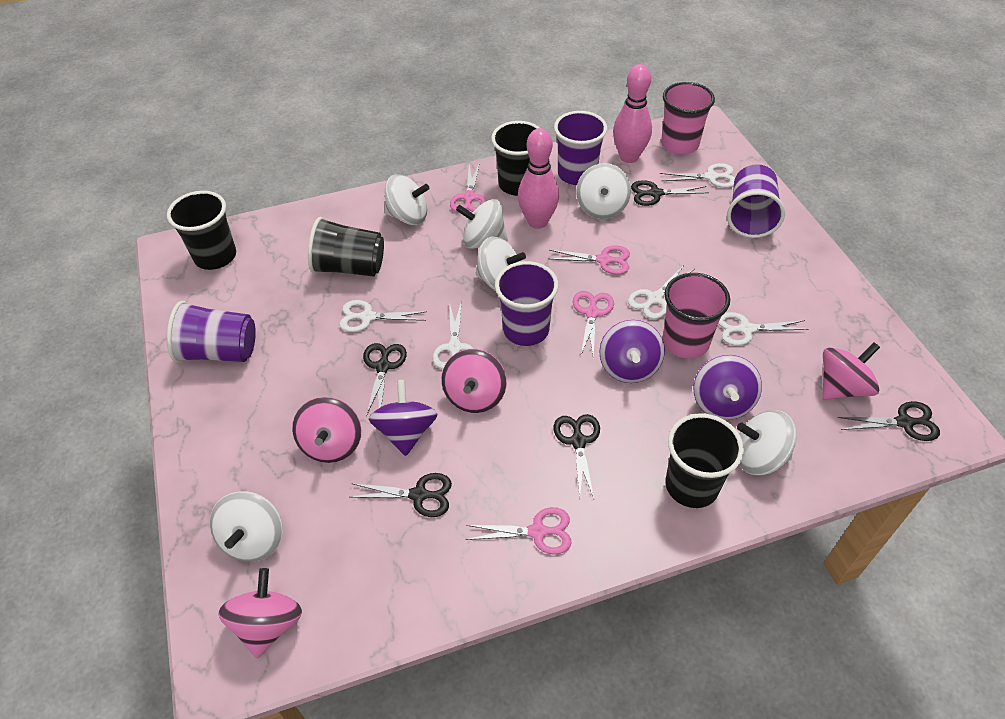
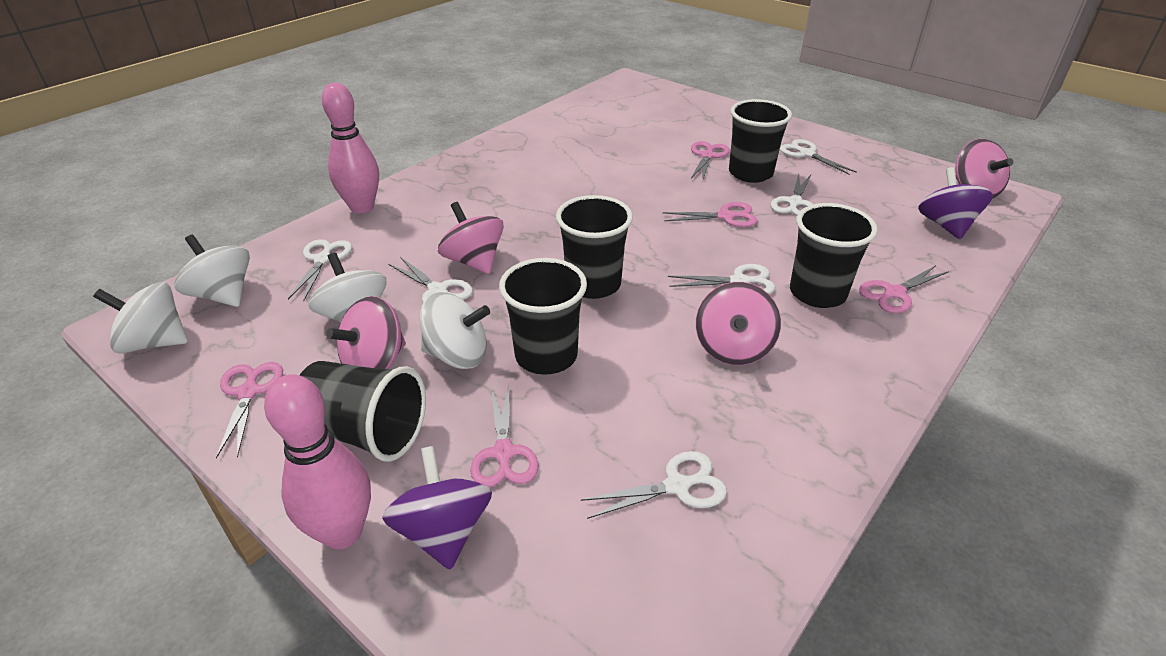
black cup: [167,191,236,270] [308,217,384,277] [491,121,540,196] [665,413,744,508] = 4 -> [299,361,426,462] [499,258,587,375] [556,195,633,299] [729,99,792,183] [790,203,878,308] = 5
black scissors: [351,473,452,517] [363,343,407,416] [554,414,600,499] [631,180,709,206] [837,401,940,441] = 5 -> none = 0
pink cup: [661,82,715,155] [663,273,730,359] = 2 -> none = 0
pink scissors: [450,163,486,212] [466,507,572,555] [548,245,630,275] [573,291,614,357] = 4 -> [216,362,283,458] [470,385,538,487] [663,202,758,227] [691,141,730,180] [859,265,949,313] = 5
purple cup: [167,301,256,362] [495,261,558,346] [554,111,607,185] [727,164,785,238] = 4 -> none = 0
purple spinning top: [369,380,437,456] [599,320,665,383] [694,355,762,420] = 3 -> [382,446,492,570] [918,167,993,239] = 2
white scissors: [339,300,427,332] [433,301,473,369] [628,264,694,319] [660,163,735,188] [718,312,809,346] = 5 -> [288,239,352,302] [388,257,473,303] [581,451,727,519] [668,264,776,294] [771,174,813,216] [780,139,857,175] = 6
white spinning top: [210,491,283,562] [385,174,429,225] [456,199,508,249] [475,237,526,291] [576,163,631,219] [737,410,797,475] = 6 -> [93,282,188,353] [175,234,250,307] [308,253,386,323] [420,292,490,369] = 4

